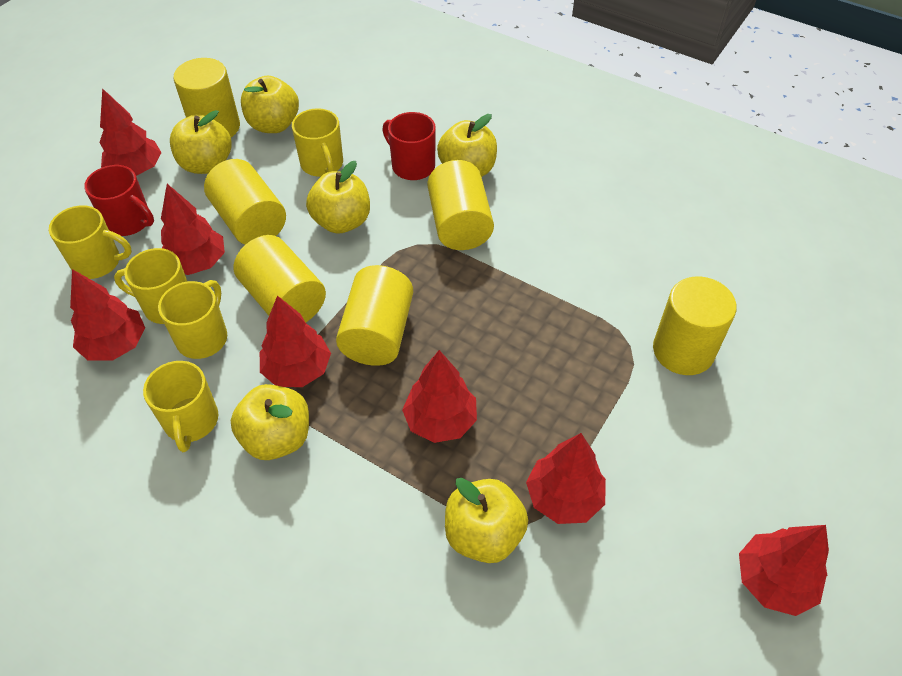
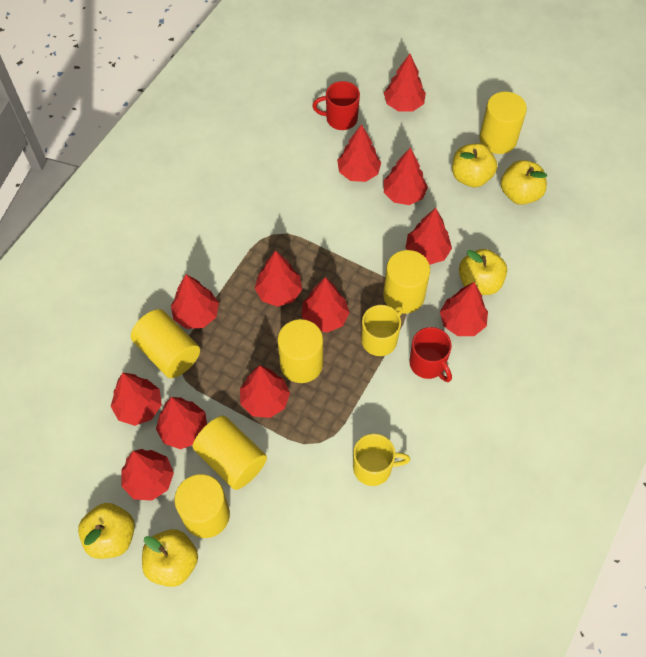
red tree: [70,269,145,361] [99,88,162,176] [161,184,225,275] [260,296,331,387] [402,350,477,443] [526,433,606,524] [739,525,829,616] = 7 -> [111,373,162,426] [122,449,174,501] [156,397,207,449] [171,274,219,329] [240,365,290,418] [255,250,302,307] [301,277,350,333] [337,124,381,182] [384,54,426,111] [384,147,428,205] [405,208,452,265] [440,282,488,336] = 12
yellow apple: [170,110,232,174] [231,384,309,460] [241,76,299,133] [306,161,370,234] [437,114,497,177] [445,478,528,563] = 6 -> [78,503,135,559] [142,529,198,587] [452,143,497,187] [459,249,507,295] [501,160,547,205] = 5
yellow mug: [49,205,132,279] [114,248,188,324] [143,361,218,452] [158,280,227,359] [292,108,343,177] = 5 -> [353,434,410,486] [361,305,403,356] = 2

